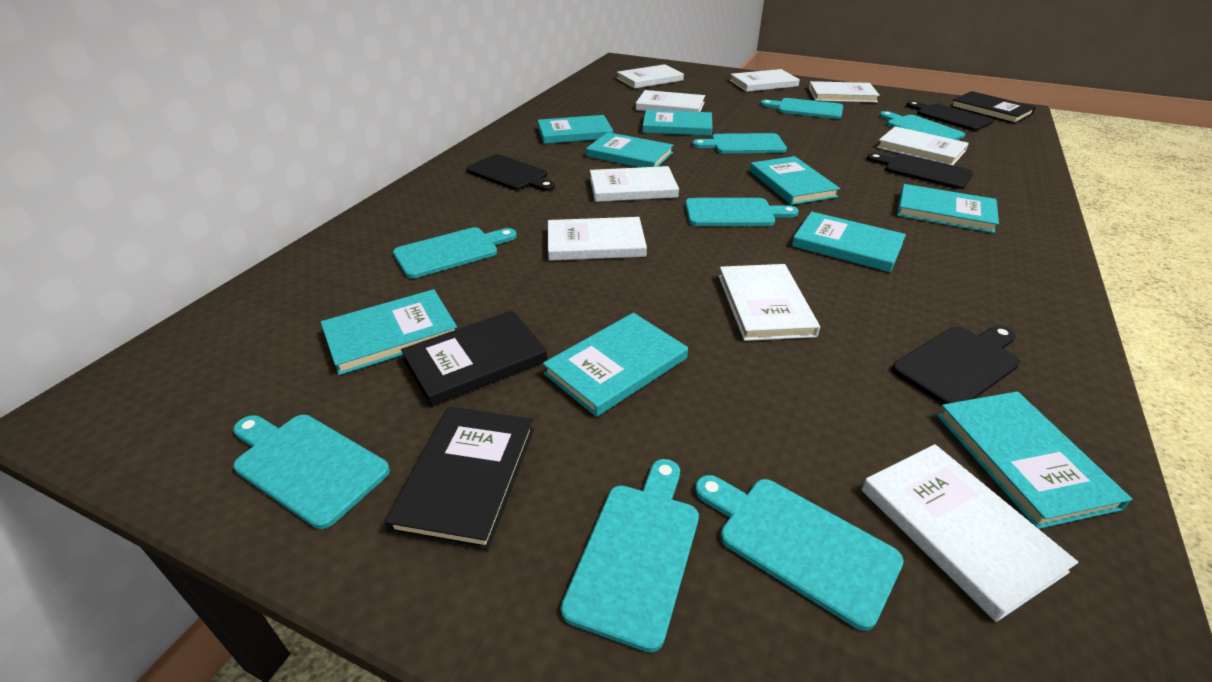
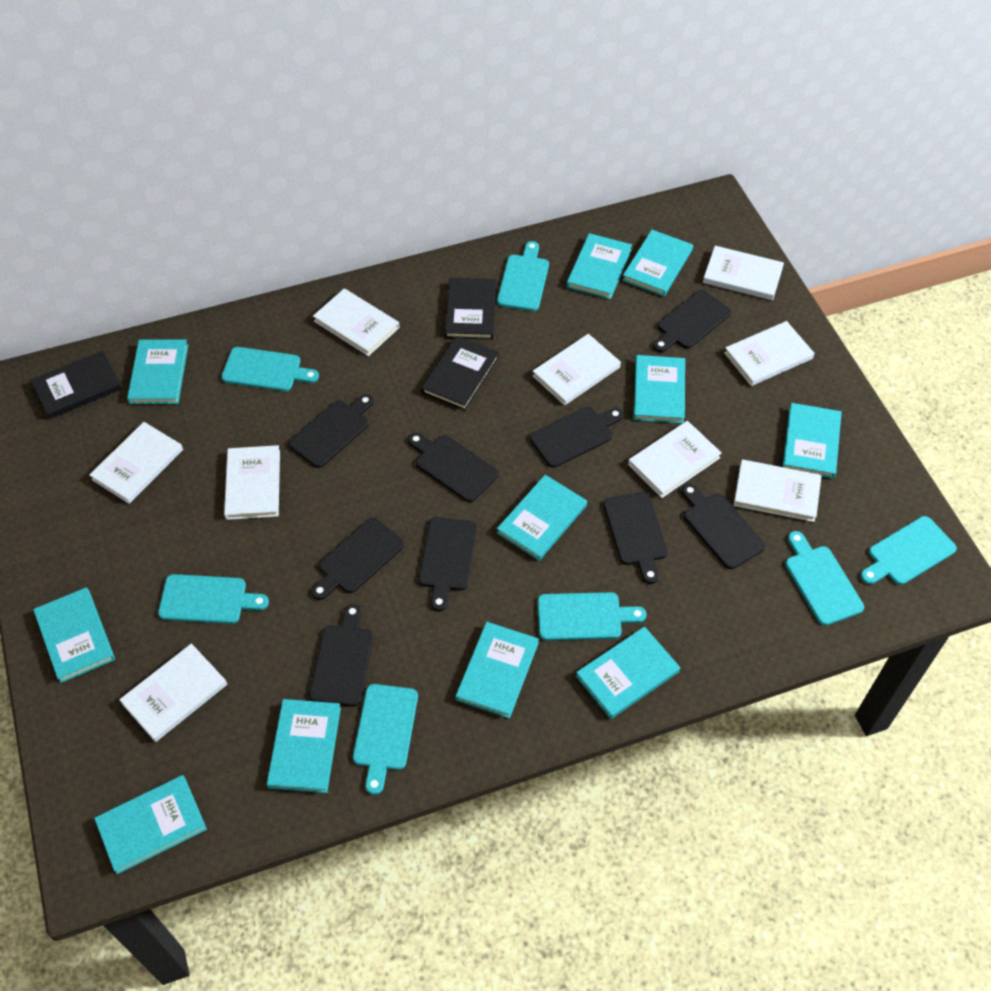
black cutting board: [466,154,555,191] [867,153,973,189] [892,325,1020,405] [906,101,994,131] = 4 -> [289,394,374,468] [309,604,373,707] [311,518,404,600] [408,433,498,502] [419,517,477,612] [530,407,623,468] [603,492,668,584] [653,290,731,352] [682,484,765,569] = 9
turquoise book: [321,289,457,375] [538,115,613,144] [543,313,688,417] [586,132,674,167] [642,110,712,136] [750,156,840,205] [792,212,906,272] [897,184,999,233] [937,391,1132,529] = 9 -> [33,587,115,683] [94,775,207,874] [127,339,188,404] [267,699,341,793] [456,622,539,719] [497,475,587,561] [567,233,632,299] [576,626,680,719] [622,230,693,297] [633,355,685,423] [783,403,841,479] = 11
turquoise cutting board: [233,415,390,529] [393,227,517,278] [561,459,699,652] [685,198,799,226] [692,133,787,153] [695,475,904,631] [760,98,843,119] [879,111,965,140] = 8 -> [158,574,269,624] [221,347,319,391] [353,684,418,795] [497,241,549,311] [538,592,646,641] [785,531,864,626] [860,516,957,585] = 7

